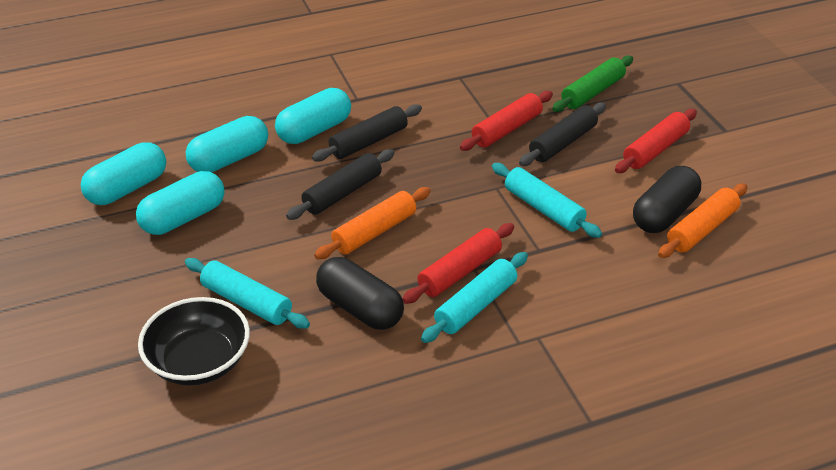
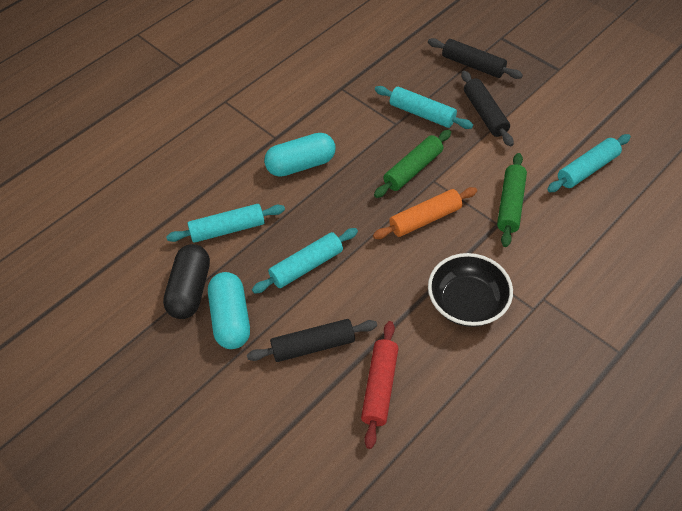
black capsule: [316,257,404,330] [633,166,701,233] = 2 -> [163,244,210,319] = 1
green rolling pin: [552,55,633,112] = 1 -> [374,130,451,198] [497,153,527,247] = 2
orange rolling pin: [314,187,431,259] [658,184,747,258] = 2 -> [373,187,477,239] = 1
red rolling pin: [403,223,514,304] [460,91,553,151] [615,109,697,173] = 3 -> [361,321,398,449] = 1
turquoise capsule: [81,142,166,205] [136,171,225,235] [186,116,268,173] [275,88,351,144] = 4 -> [208,272,250,349] [264,133,336,177] = 2
turquoise rolling pin: [185,258,310,329] [421,252,528,343] [492,163,602,238] = 3 -> [166,204,285,243] [252,228,358,294] [375,86,473,129] [547,134,631,192] = 4

